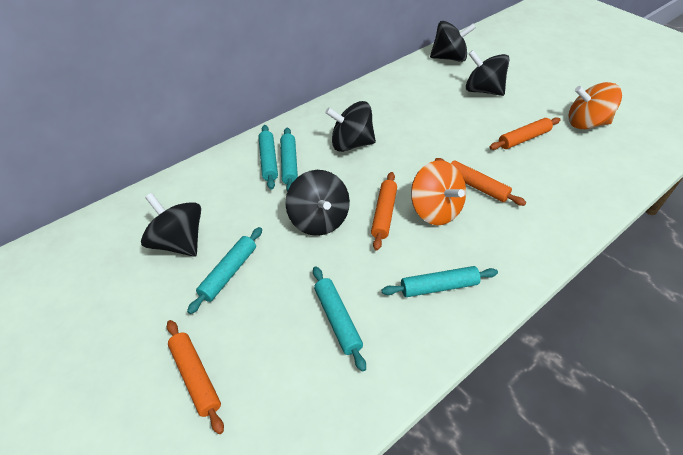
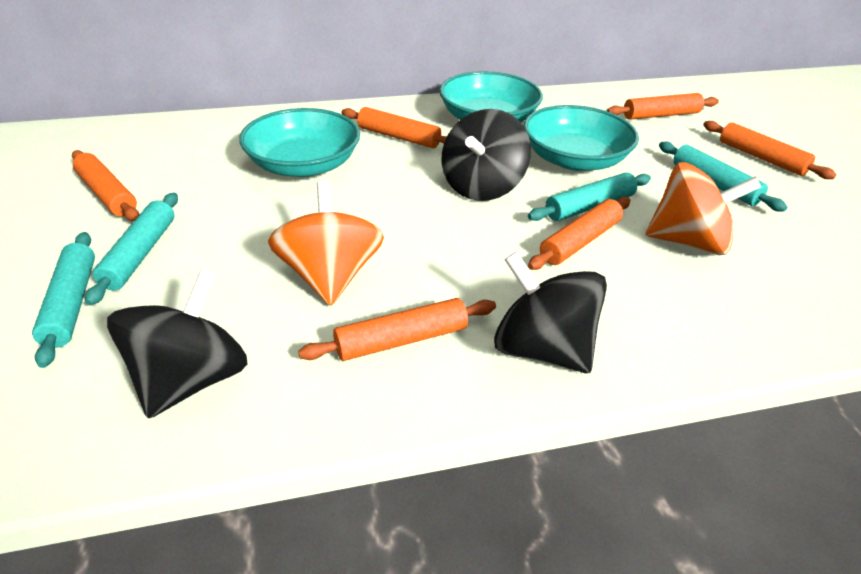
black spinning top: [141,193,201,257] [285,170,350,236] [325,101,376,152] [430,21,476,62] [466,50,510,96] = 5 -> [107,270,247,418] [442,109,531,201] [494,251,607,373] = 3
orange rolling pin: [167,320,224,434] [371,172,397,250] [435,158,526,206] [490,117,560,150] = 4 -> [72,150,140,221] [298,298,496,361] [341,107,447,148] [528,197,630,270] [607,93,719,120] [703,121,836,179] = 6
turquoise bowl: none = 0 -> [239,108,360,177] [439,71,543,122] [524,105,639,171] = 3
turquoise rolling pin: [187,227,262,314] [258,125,278,190] [280,127,298,191] [313,267,366,372] [381,266,498,297] = 5 -> [32,232,95,368] [85,193,178,305] [528,173,651,221] [659,142,787,212] = 4

